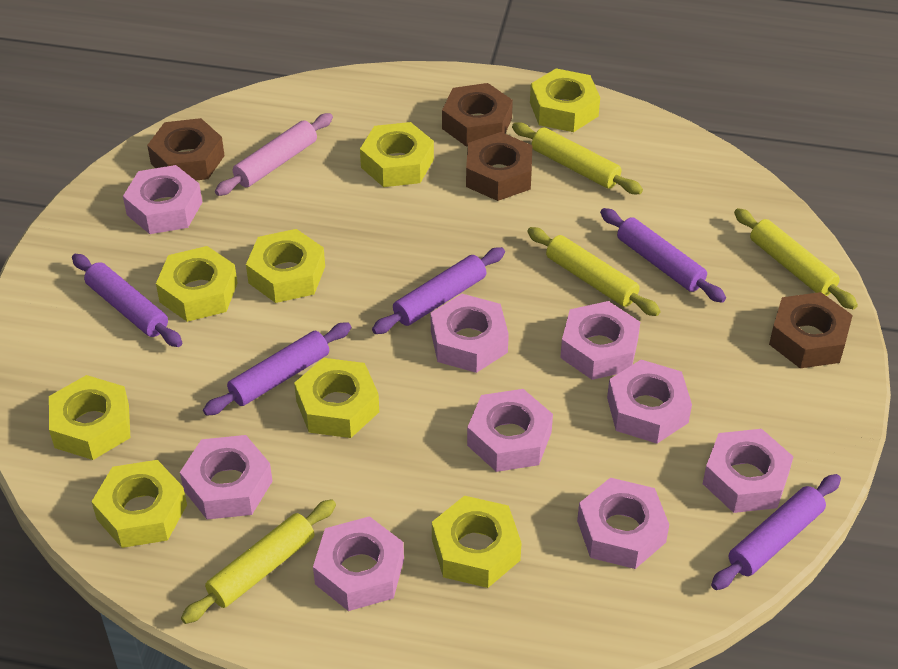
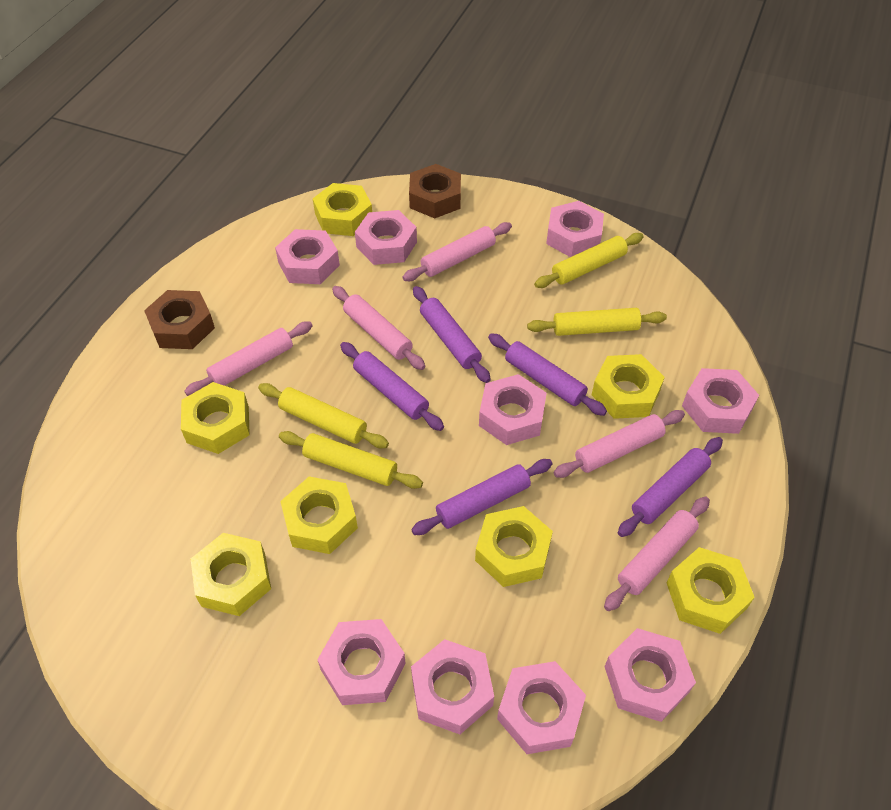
brown nut: [147,118,225,181] [442,83,513,147] [466,132,532,201] [769,292,853,368] = 4 -> [144,290,215,349] [409,164,461,218] = 2
pink rolling pin: [215,113,333,196] = 1 -> [184,321,313,396] [332,286,425,370] [403,222,512,281] [554,410,685,478] [604,496,710,611] = 5
yellow nut: [49,375,130,460] [91,460,187,548] [156,246,237,322] [246,229,325,303] [294,358,379,438] [360,122,434,187] [432,496,521,588] [530,68,600,132] = 8 -> [181,382,250,454] [191,533,271,616] [280,476,358,554] [313,183,372,236] [475,506,553,587] [592,354,665,419] [666,547,755,634] = 7

